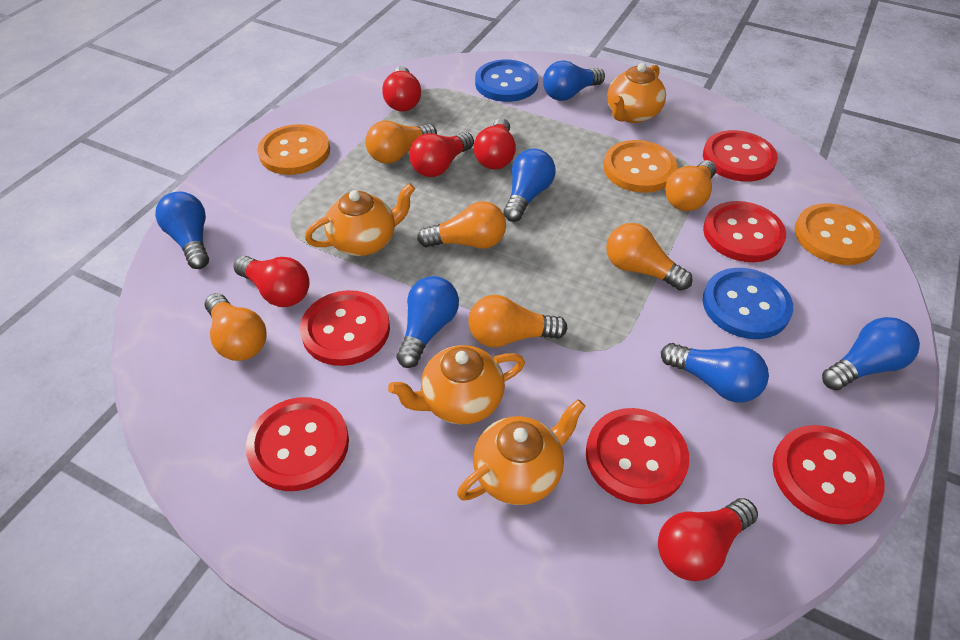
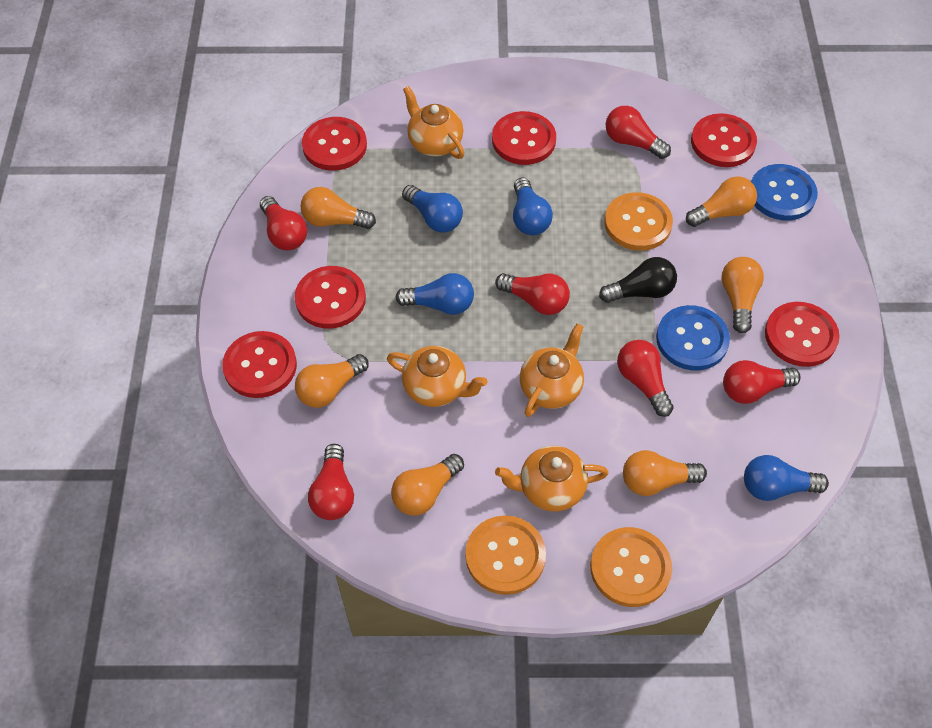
black light bulb: none = 0 -> [599,257,677,303] = 1
blue light bulb: [155,191,209,269] [397,276,459,368] [503,149,556,222] [543,60,605,101] [661,343,769,402] [822,317,920,390] = 6 -> [395,273,474,315] [402,185,463,233] [513,177,553,235] [744,455,829,501] = 4
red light bulb: [233,256,310,307] [382,66,421,111] [409,132,474,177] [473,118,516,169] [658,498,758,581] = 5 -> [260,196,307,250] [308,444,354,520] [495,273,570,315] [606,106,671,159] [617,340,674,417] [723,360,801,404] = 6

